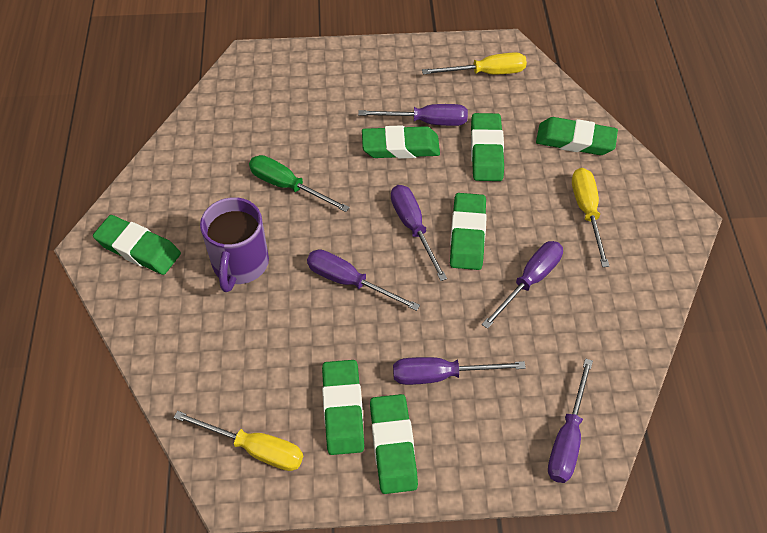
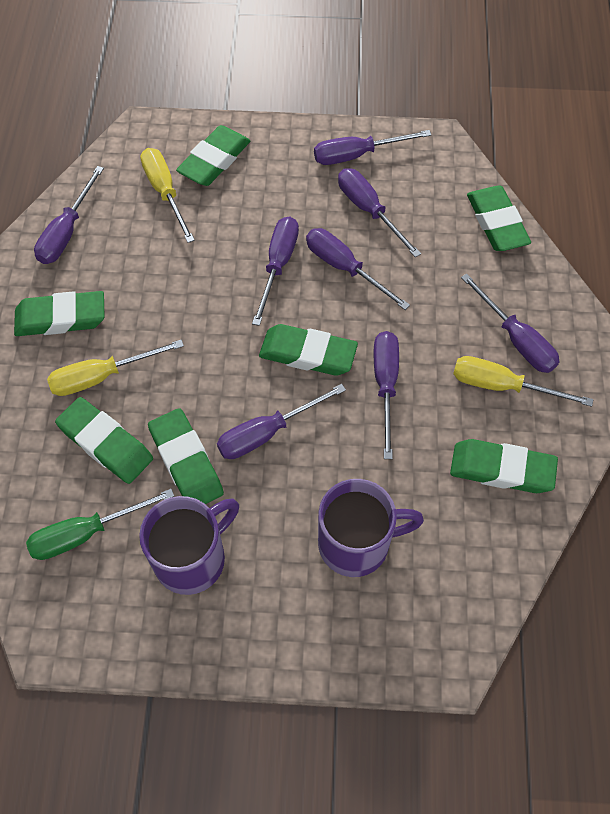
purple mug: [200,197,269,292] = 1 -> [139,496,239,595] [318,479,424,577] = 2
purple screwdriver: [307,249,420,311] [358,104,468,126] [391,185,447,281] [393,357,526,385] [482,241,563,329] [548,358,593,483] = 6 -> [34,166,104,264] [217,384,346,459] [252,217,299,326] [306,228,410,310] [314,130,431,165] [338,168,421,257] [374,331,399,459] [461,274,559,373] = 8

